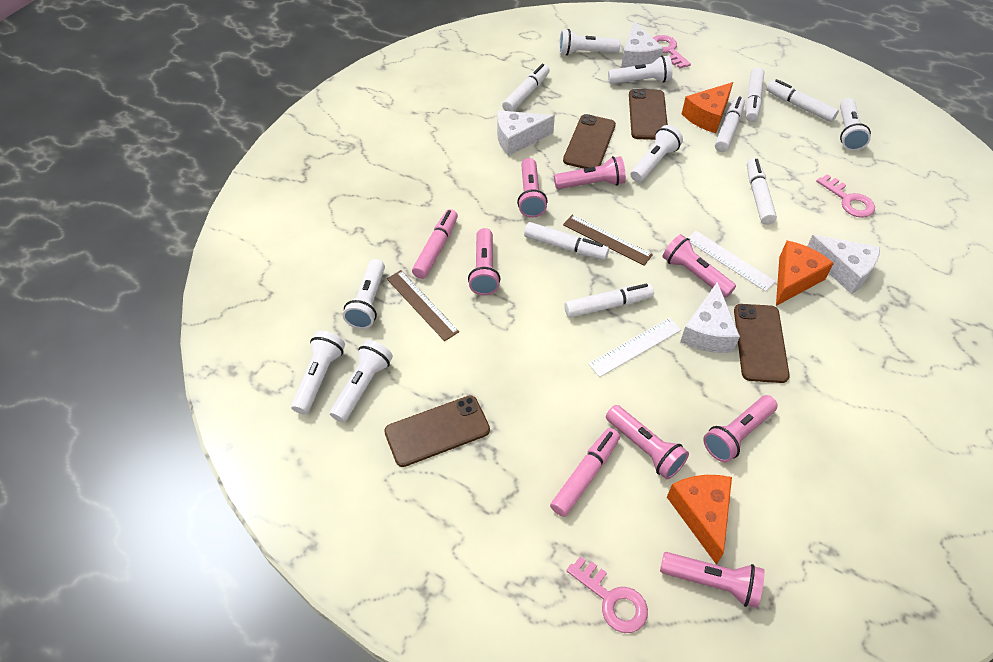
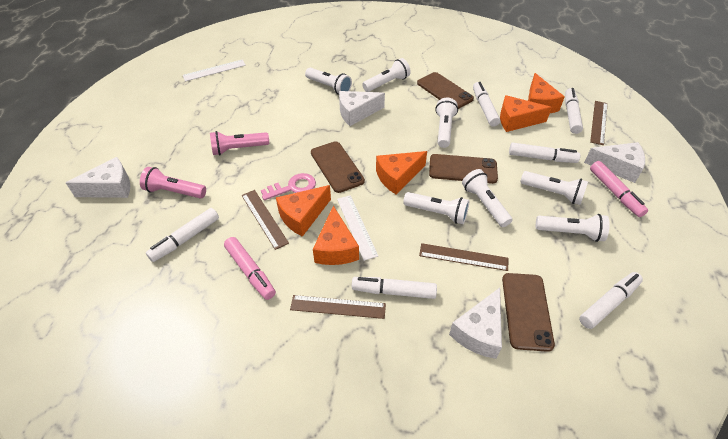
brown ruler: [387,270,459,341] [563,215,653,266] = 2 -> [242,190,289,250] [290,295,386,319] [419,243,509,271] [590,101,608,145] = 4
orange cheese: [667,475,732,565] [682,82,733,133] [776,241,834,306] = 3 -> [276,185,331,237] [313,206,359,265] [376,151,427,195] [500,95,552,132] [528,73,565,113] = 5
pink flashlight: [468,228,500,295] [517,158,548,218] [554,156,626,189] [606,405,689,479] [660,552,765,608] [663,234,736,298] [703,395,778,462] = 7 -> [140,167,206,199] [210,131,269,155] = 2
pink key: [566,557,648,633] [653,35,691,69] [816,174,875,218] = 3 -> [261,173,316,200] = 1
white marker: [502,64,550,112] [524,222,609,260] [564,283,654,318] [715,96,745,152] [746,67,764,122] [747,158,777,225] [766,79,839,122] = 7 -> [146,208,219,262] [352,277,437,299] [473,82,501,127] [509,143,580,163] [565,88,583,134] [579,272,643,329] = 6

